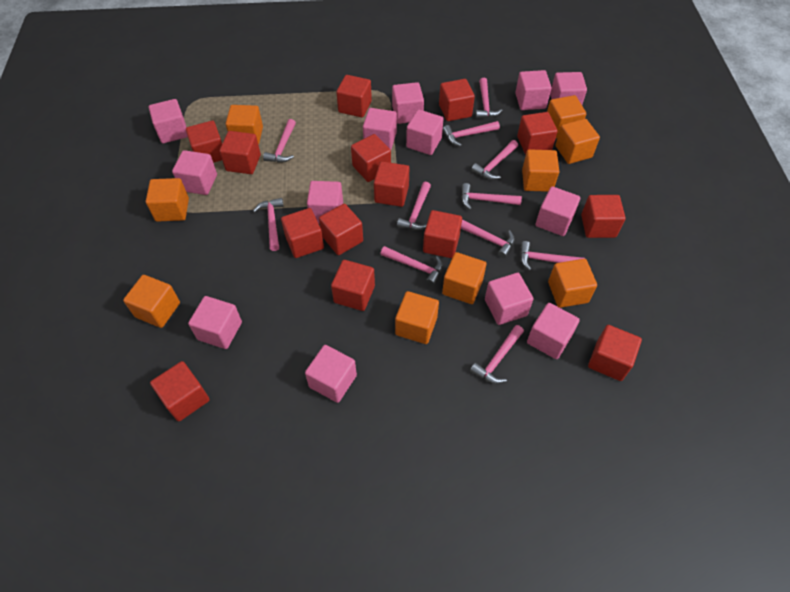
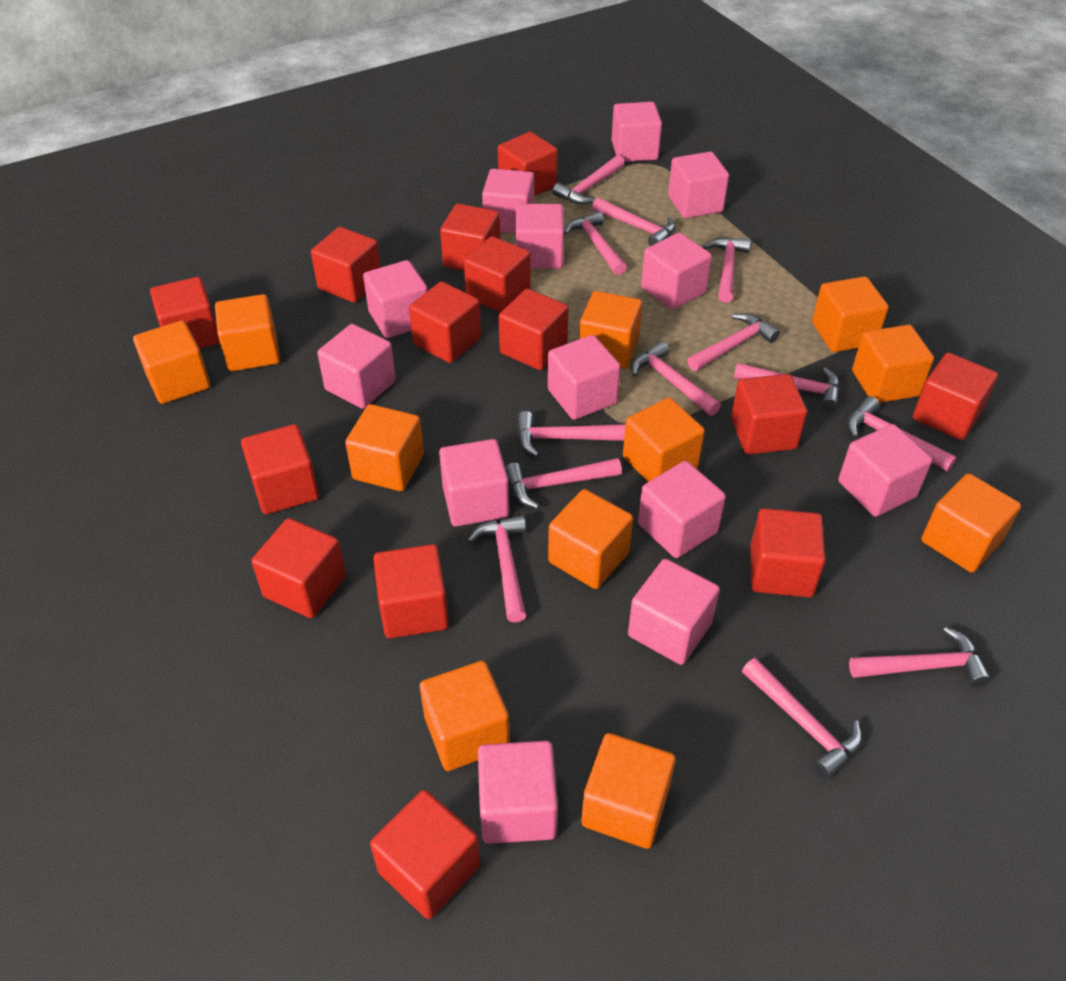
orange cube: [123,275,180,328] [146,178,189,222] [226,105,263,145] [395,291,439,344] [442,252,486,304] [522,149,559,192] [547,95,586,138] [548,259,597,308] [555,119,600,164] = 9 -> [133,320,210,404] [215,294,280,371] [345,404,424,491] [420,661,510,771] [548,489,633,589] [579,291,642,369] [581,733,676,849] [623,397,705,482] [812,276,889,352] [852,325,934,403] [921,473,1021,572] = 11
pink hammer: [253,198,284,251] [263,119,296,163] [381,246,443,286] [397,181,431,231] [443,121,500,146] [461,183,522,210] [461,219,515,258] [470,325,524,384] [471,140,518,180] [475,78,503,119] [520,241,585,270] = 11 -> [468,515,526,623] [505,458,622,509] [517,411,626,457] [553,155,624,204] [564,211,627,275] [592,197,676,246] [631,341,721,416] [687,313,780,371] [703,237,751,303] [734,363,840,411] [742,658,862,779] [847,396,957,471] [849,627,991,687] = 13

